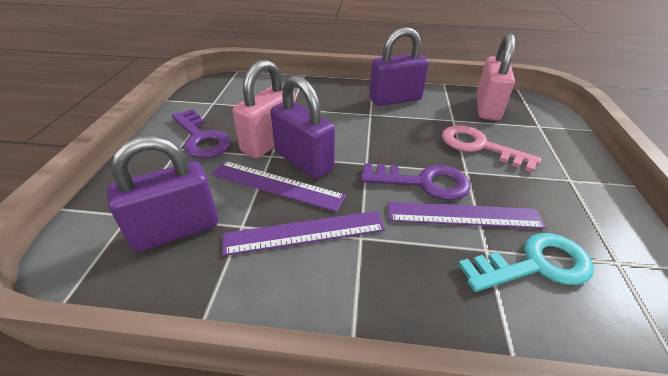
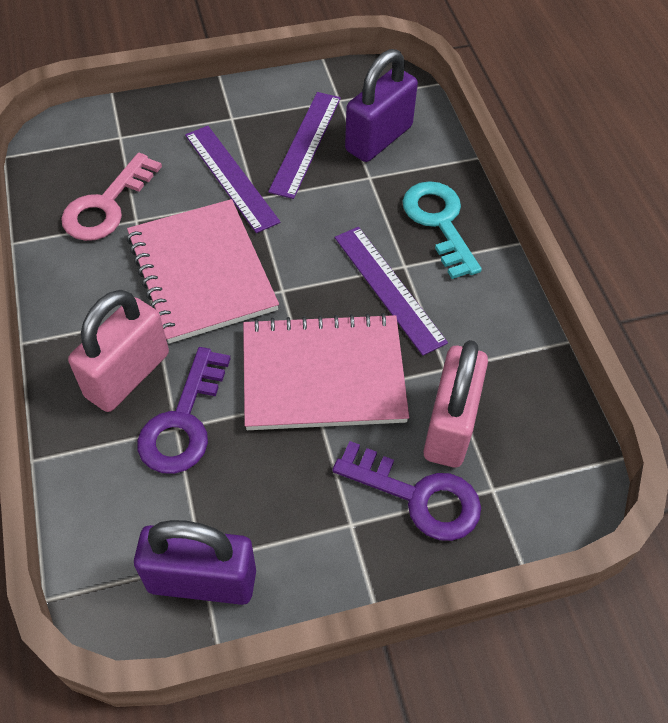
pink notebook: none = 0 -> [127,199,279,343] [243,313,409,430] = 2
purple padlock: [107,136,218,252] [271,75,335,179] [369,27,429,106] = 3 -> [134,520,256,605] [345,49,418,162] = 2

